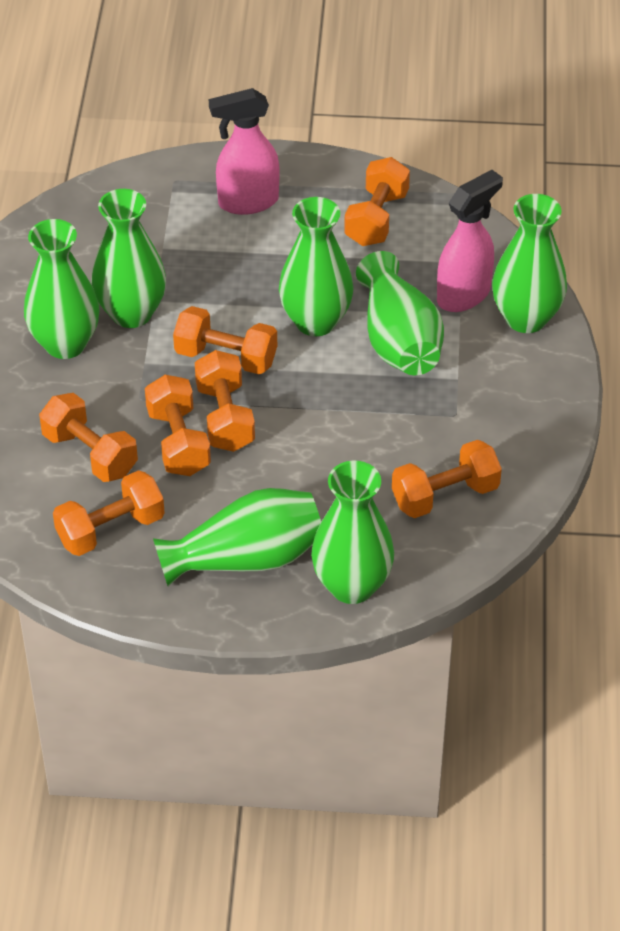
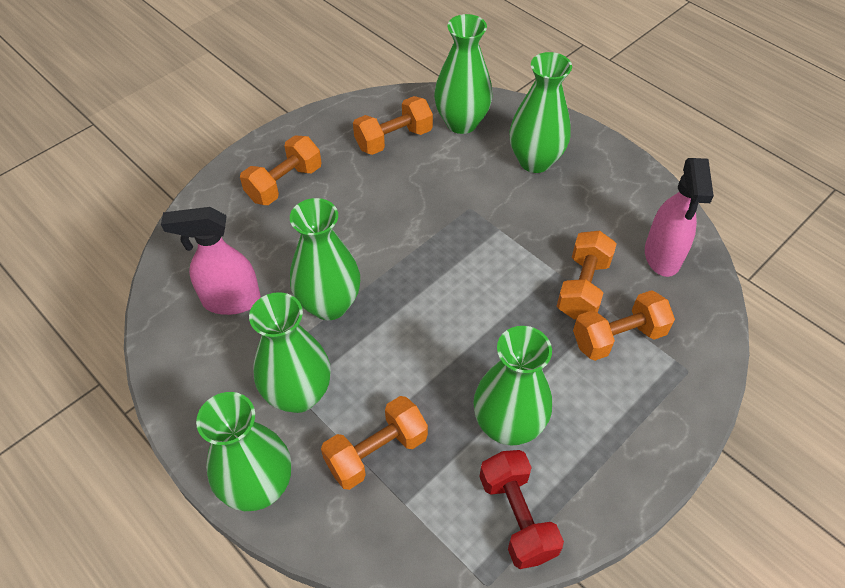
green vase: [24,219,99,359] [92,189,166,328] [153,488,321,586] [279,197,354,336] [311,461,394,604] [356,251,444,375] [492,194,567,333] = 7 -> [196,392,291,511] [249,292,331,413] [290,198,360,320] [434,14,493,134] [473,326,552,446] [510,52,572,173] = 6
orange dumbbell: [39,393,138,482] [53,470,165,556] [145,375,211,476] [173,306,277,374] [195,350,255,452] [344,157,410,246] [392,440,502,518] = 7 -> [240,135,322,205] [321,396,428,490] [353,96,433,155] [557,231,617,319] [573,290,675,361] = 5
red dumbbell: none = 0 -> [479,450,564,569] = 1

